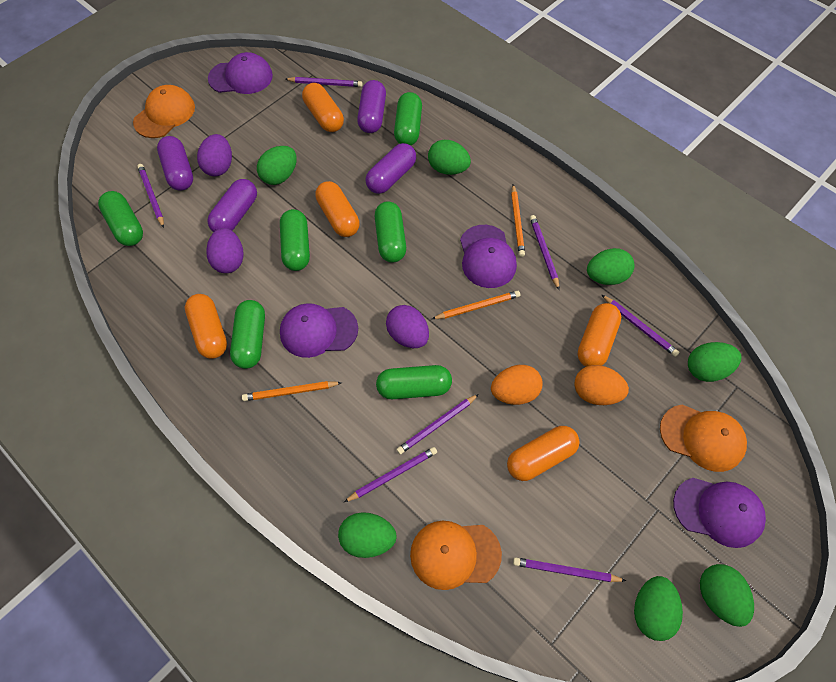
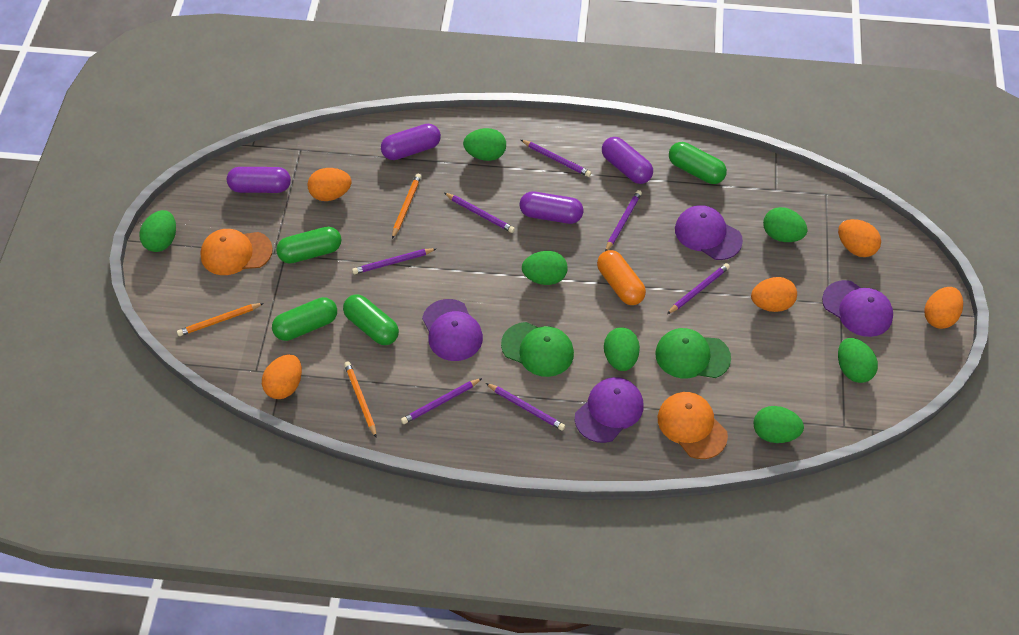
green cap: none = 0 -> [501,322,574,377] [655,328,731,378] = 2
green capsule: [98,191,143,246] [230,300,265,369] [280,209,310,271] [375,201,406,263] [376,365,452,399] [394,92,422,145] = 6 -> [272,297,337,341] [276,226,341,264] [343,294,399,345] [669,142,727,184] = 4
orange cap: [133,85,195,138] [410,520,502,590] [660,405,747,472] = 3 -> [200,229,273,275] [658,392,728,459] = 2
orange capsule: [185,294,227,359] [302,83,344,132] [315,181,360,237] [507,426,579,481] [578,303,621,367] = 5 -> [597,250,646,305] = 1
orange egg: [491,365,543,405] [574,365,629,405] = 2 -> [262,355,302,399] [307,168,351,201] [751,277,797,312] [838,219,881,257] [924,287,963,329] = 5
purple egg: [197,134,232,176] [206,228,244,273] [386,305,429,348] = 3 -> none = 0

